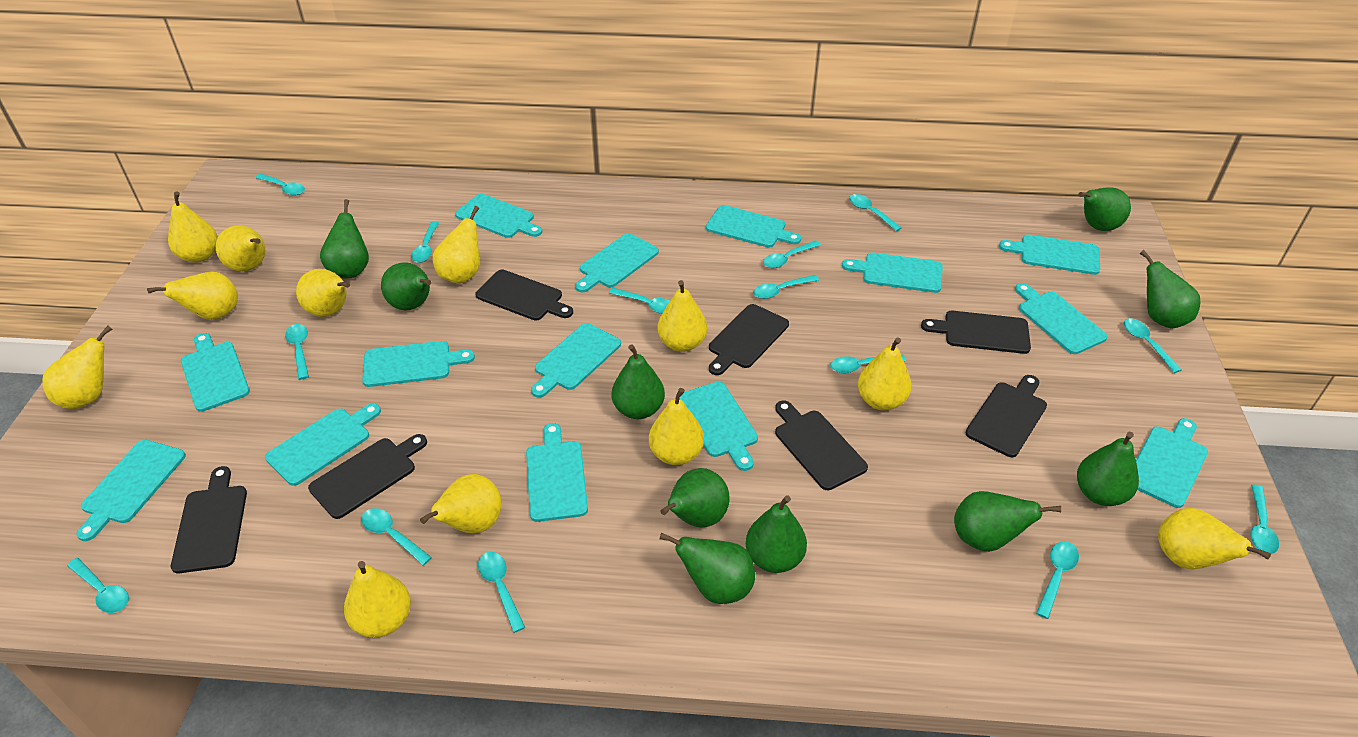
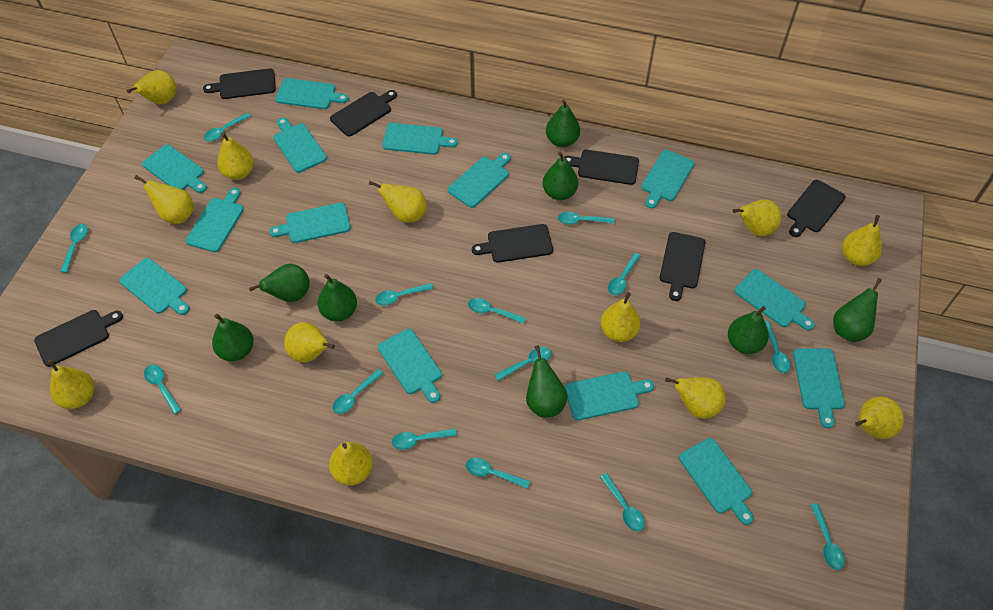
green pear: [320,199,369,278] [381,262,431,310] [612,344,665,419] [660,468,730,527] [660,533,755,604] [746,495,807,573] [954,491,1061,552] [1077,432,1139,506] [1079,187,1131,231] [1140,250,1201,329] = 10 -> [212,314,254,361] [249,264,310,302] [318,274,357,321] [526,345,568,418] [542,151,578,200] [546,99,580,147] [728,306,769,354] [833,278,882,342] = 8

